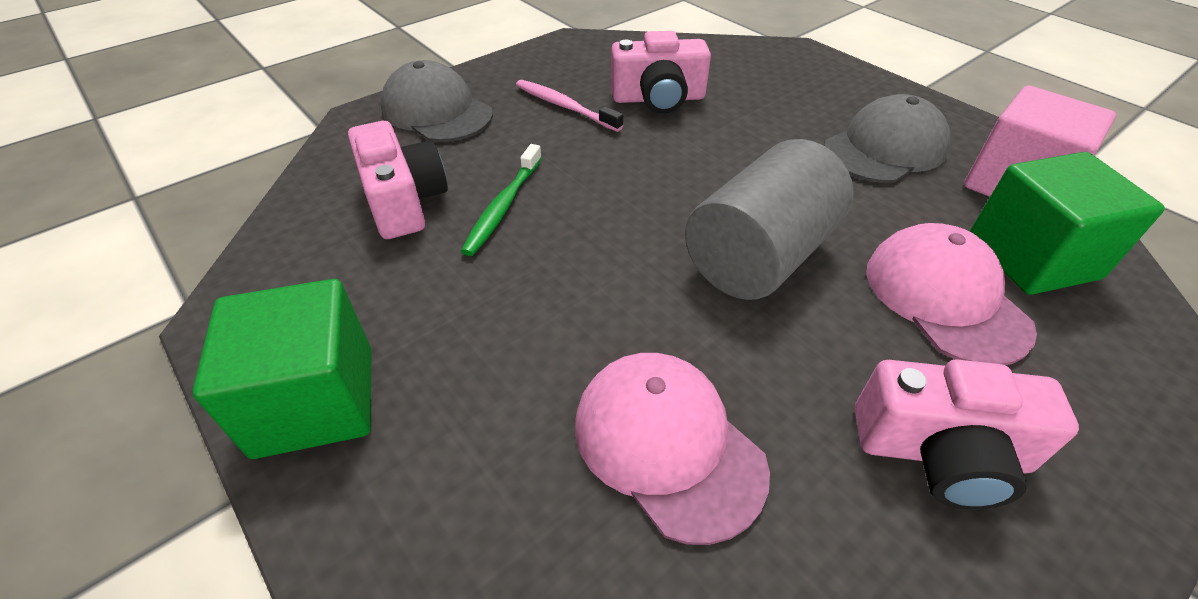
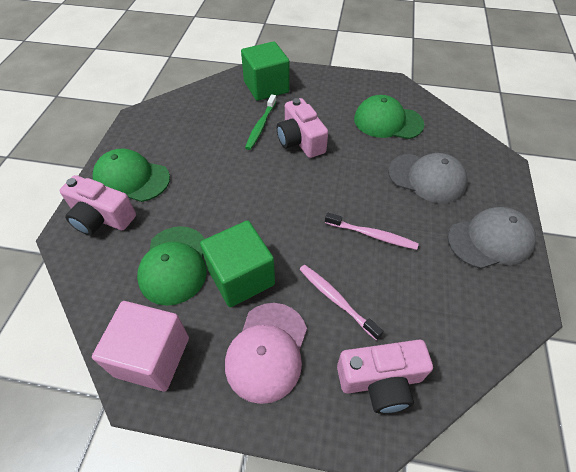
green cap: none = 0 -> [93,149,170,202] [137,226,207,306] [354,95,424,139] = 3
grey cylinder: [685,139,854,300] = 1 -> none = 0
pink cap: [575,353,770,545] [866,223,1037,365] = 2 -> [225,303,307,404] = 1
pink toothbrush: [516,80,623,132] = 1 -> [299,265,383,340] [325,212,419,250] = 2

